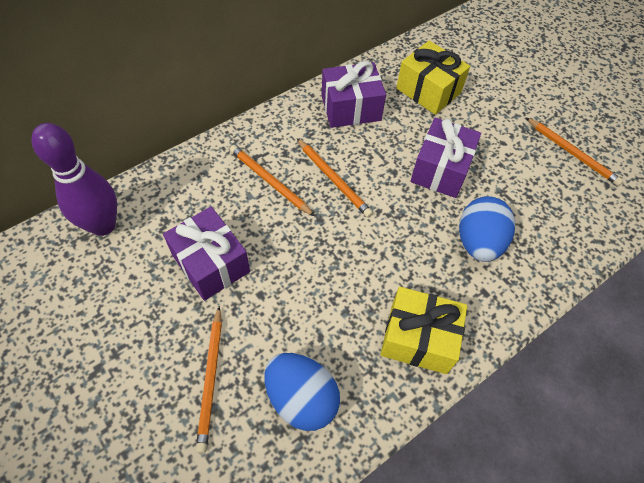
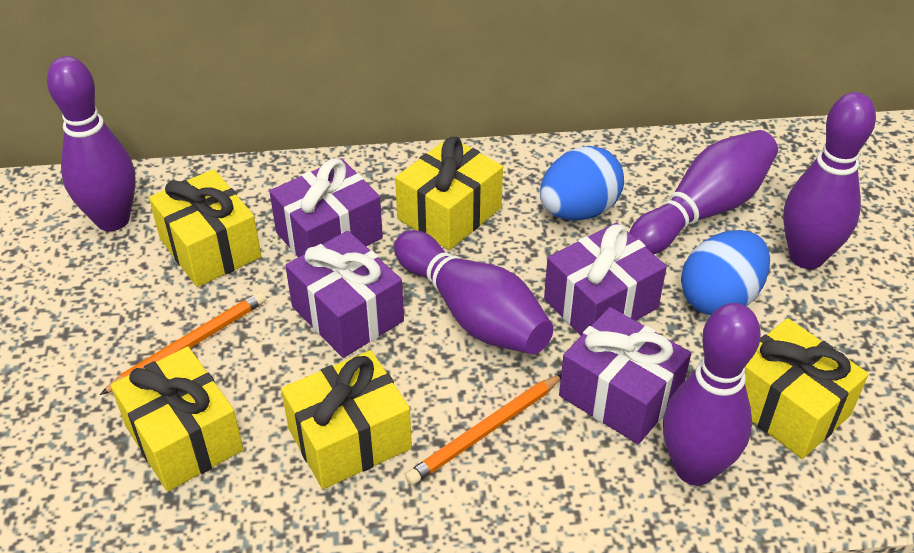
orange pencil: [196,306,222,453] [230,145,315,216] [297,139,373,218] [526,118,623,186] = 4 -> [100,292,266,395] [405,374,561,485] = 2
purple bowling pin: [31,123,117,236] = 1 -> [47,56,136,231] [394,230,554,354] [629,130,778,254] [663,303,761,485] [783,92,876,269] = 5
purple gift: [163,207,250,301] [322,61,386,128] [410,118,481,198] = 3 -> [269,158,383,257] [285,231,404,358] [544,222,667,336] [559,307,691,444] = 4
yellow gift: [380,287,467,374] [396,41,470,115] = 2 -> [111,346,243,491] [149,169,261,287] [281,350,412,489] [395,137,503,250] [745,318,869,459] = 5

